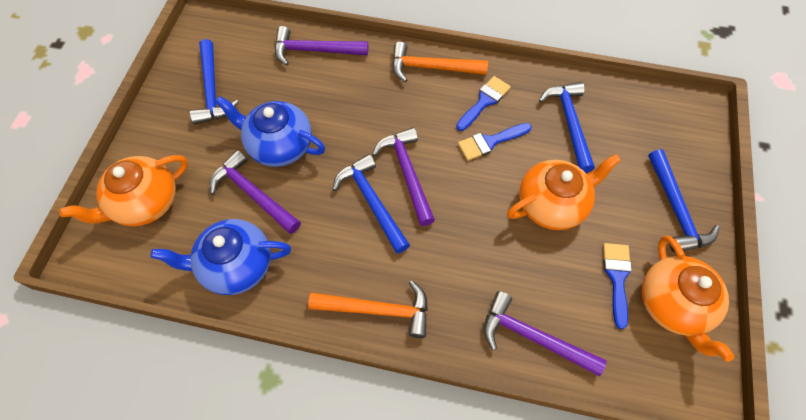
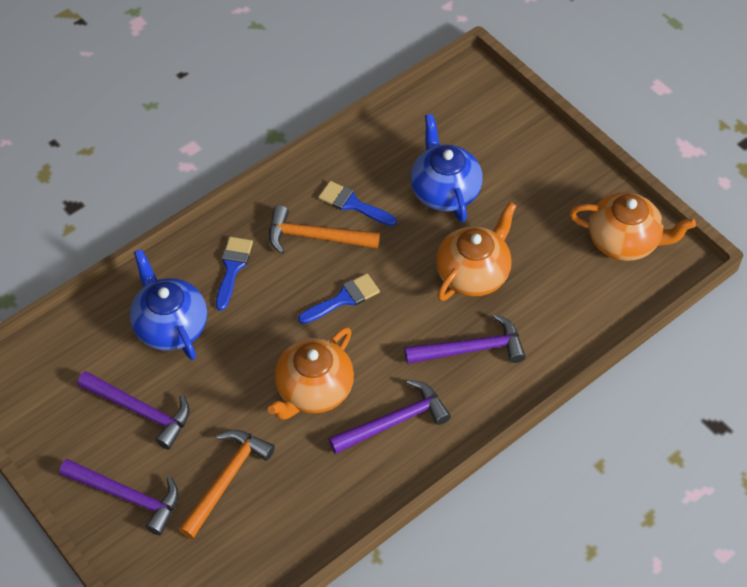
blue hammer: [190,39,239,125] [333,154,410,254] [539,82,595,173] [648,149,720,253] = 4 -> none = 0

